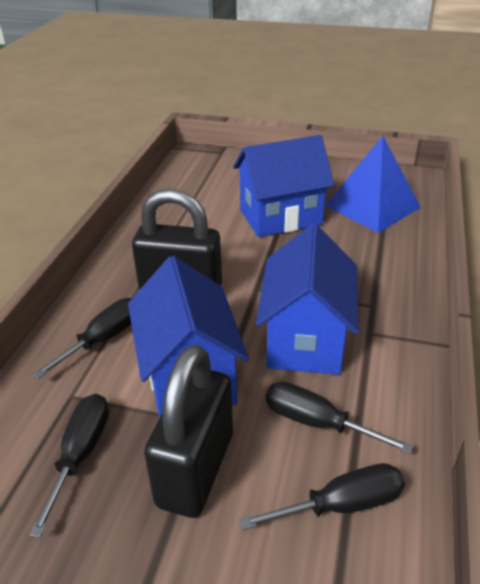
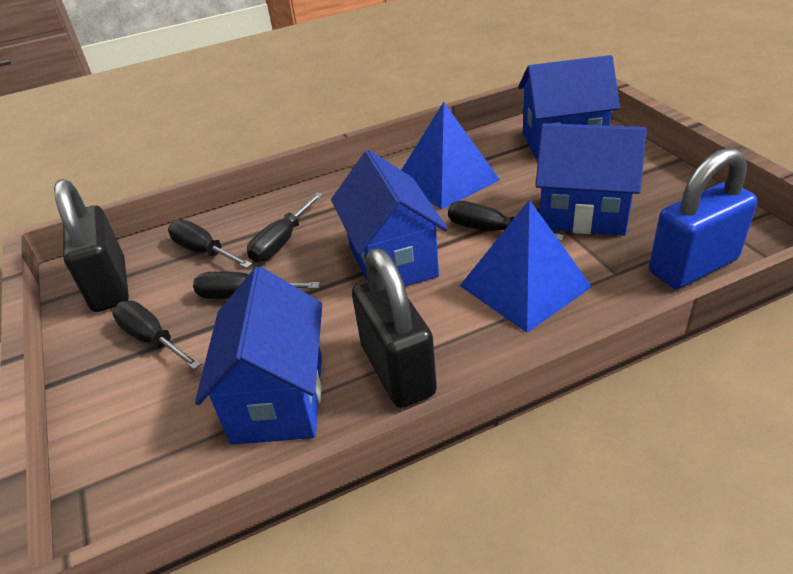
black screwdriver: [29,394,109,538] [32,298,132,379] [239,463,405,530] [266,382,413,454] = 4 -> [112,301,201,370] [168,220,252,268] [193,271,320,299] [247,192,323,262] [448,201,564,241] = 5
blue house: [128,256,249,419] [233,135,334,237] [256,224,359,375] = 3 -> [195,267,322,445] [331,150,448,286] [518,55,620,159] [535,123,647,236] = 4
blue padlock: none = 0 -> [649,148,757,289] = 1
blue pyramid: [325,136,421,233] = 1 -> [401,102,500,210] [460,200,592,333] = 2

